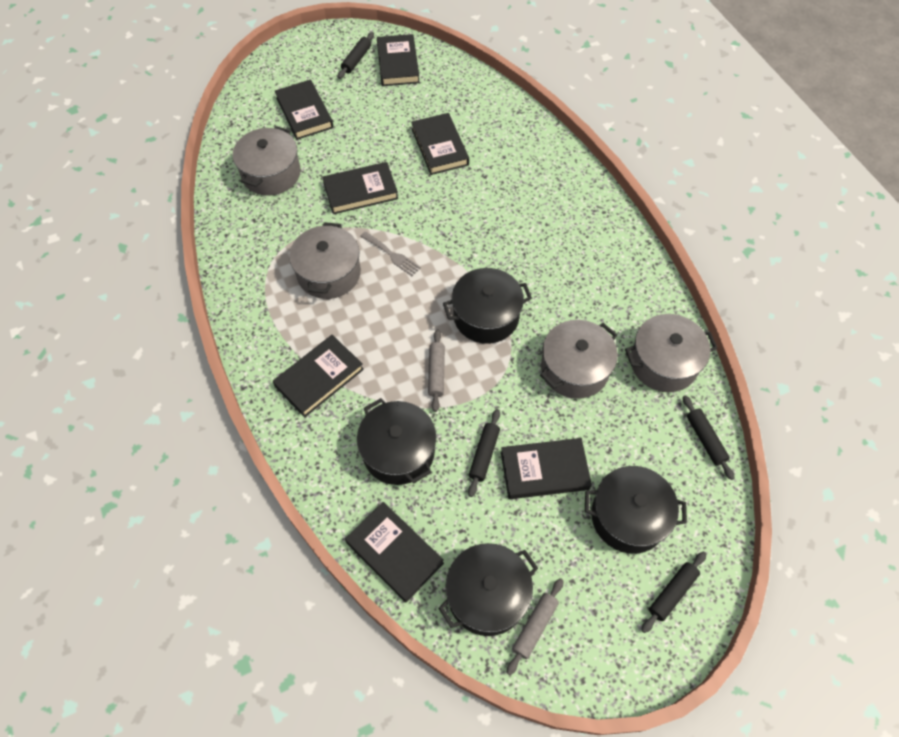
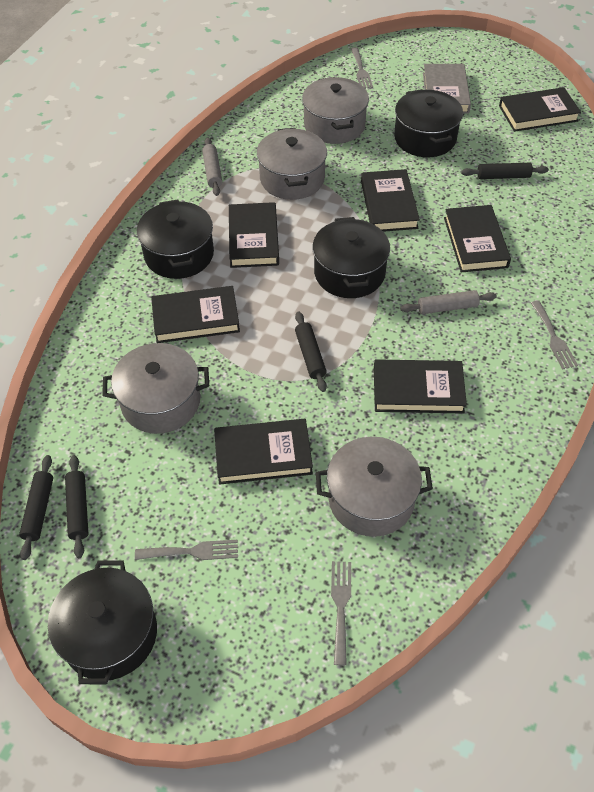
grey book: none = 0 -> [423,64,471,113] = 1
grey fork: [360,231,421,276] = 1 -> [135,539,238,560] [331,561,351,665] [351,47,373,89] [531,300,578,370] = 4

